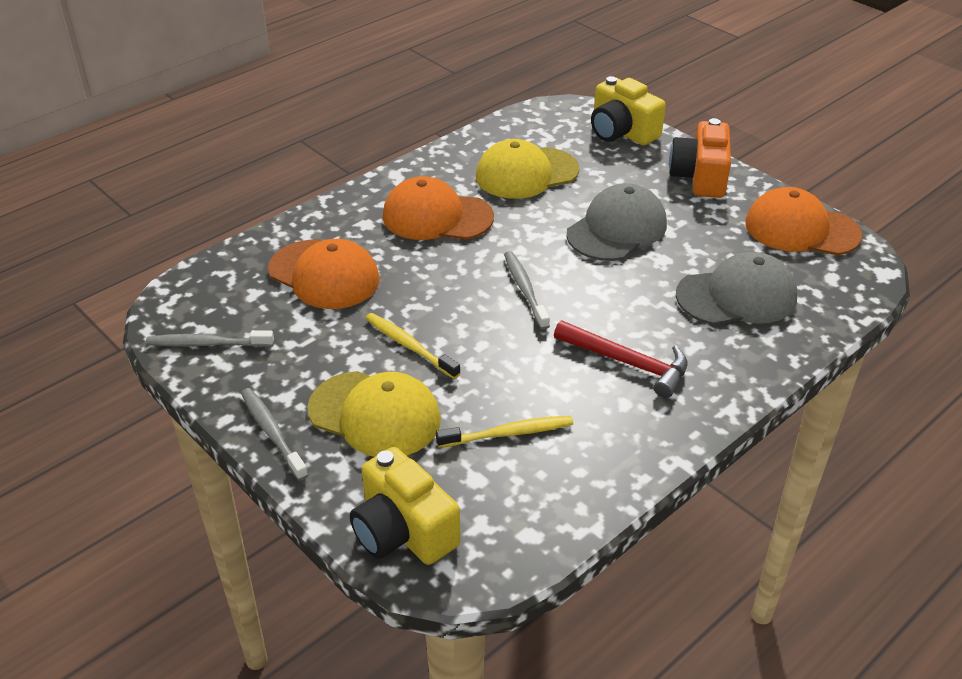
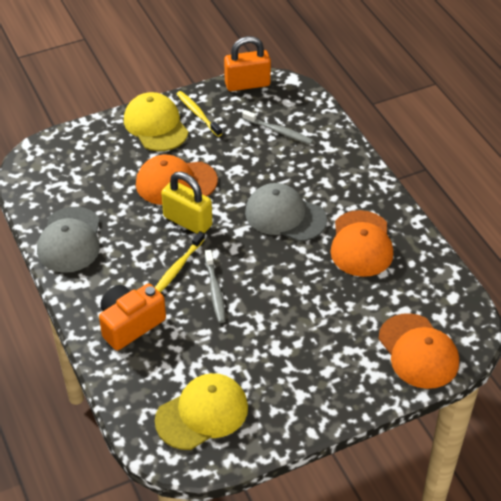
grey toothbrush: [146,330,274,347] [241,388,308,481] [504,251,550,330] = 3 -> [205,250,226,323] [242,110,313,144] = 2
orange padlock: none = 0 -> [224,36,271,91] = 1
red hammer: [554,321,687,398] = 1 -> none = 0
yellow camera: [350,447,460,565] [591,76,666,146] = 2 -> none = 0
yellow padlock: none = 0 -> [161,172,212,234] = 1

